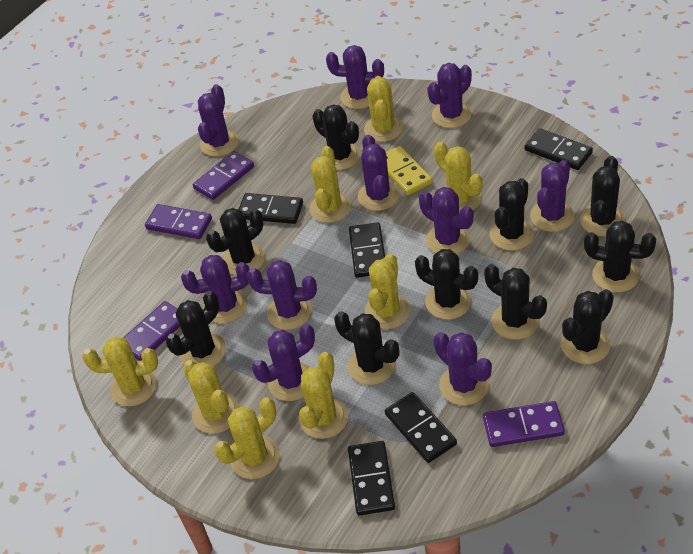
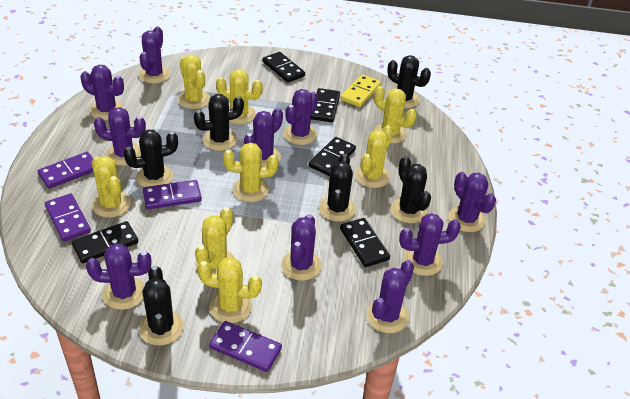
black cactus: [166,291,226,366] [206,208,265,275] [312,104,361,170] [334,311,399,385] [415,249,478,320] [484,264,547,340] [490,178,534,250] [561,289,614,364] [580,156,625,236] [584,221,656,293] = 10 -> [123,130,178,187] [139,266,184,346] [194,94,244,151] [319,154,356,222] [387,55,431,108] [390,156,431,223] = 6

